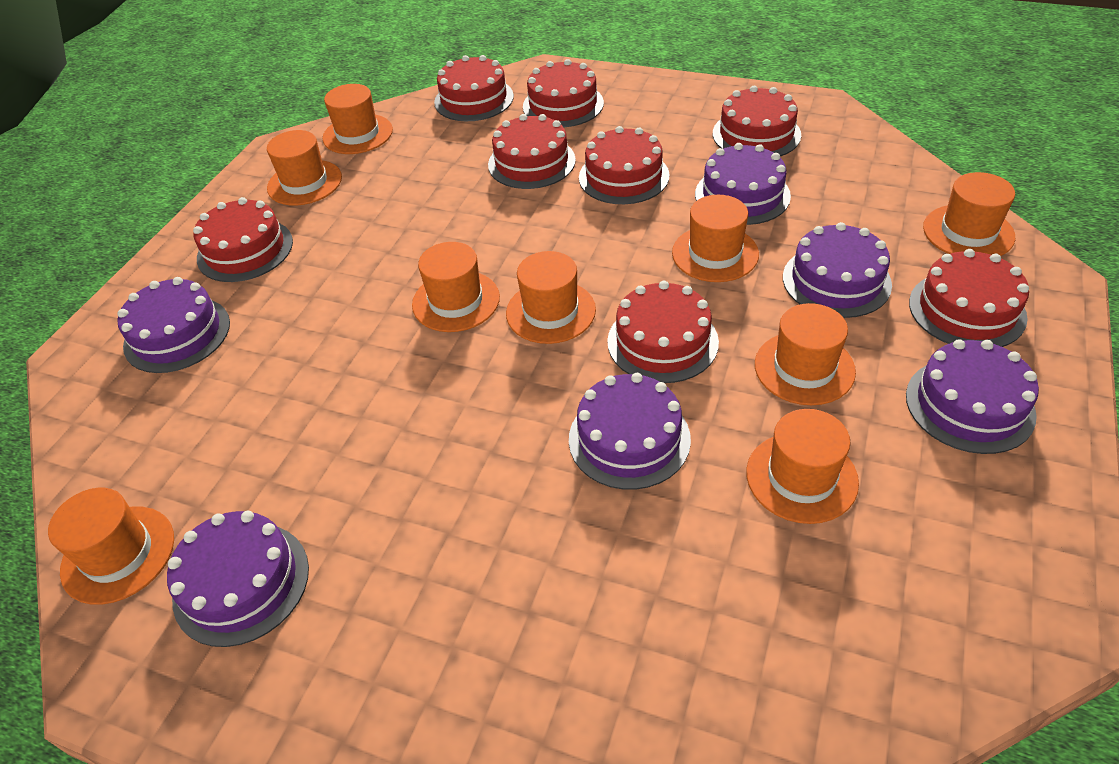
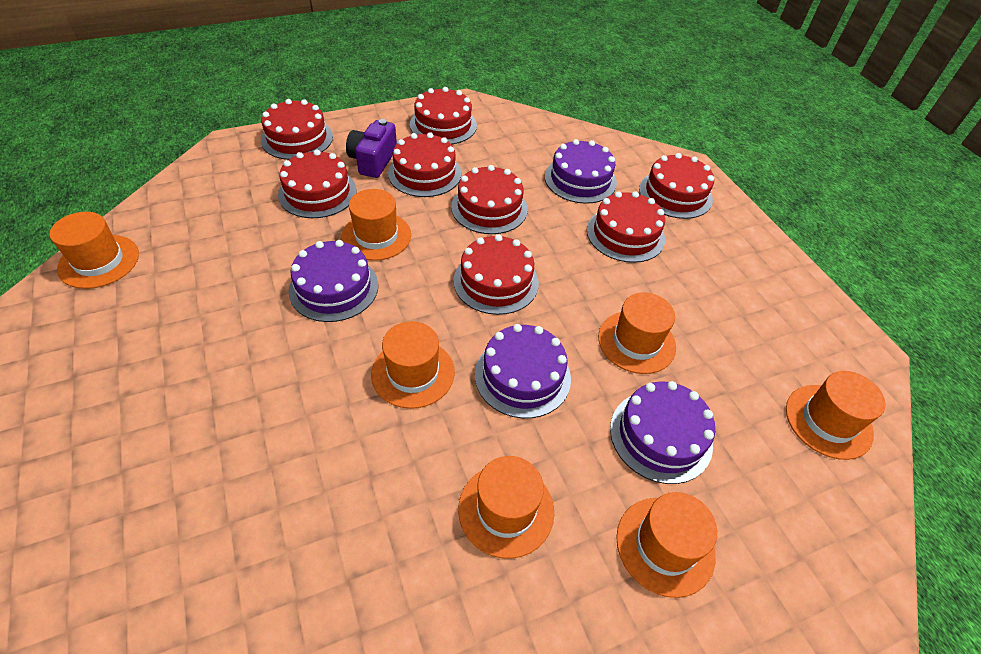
orange hat: [48,488,174,605] [267,130,342,205] [322,84,393,154] [412,242,500,332] [506,251,596,344] [672,195,759,282] [746,409,859,524] [755,303,856,405] [923,172,1015,256] = 9 -> [49,212,139,289] [341,189,411,261] [371,321,455,409] [458,456,554,559] [598,292,676,374] [616,492,717,598] [786,371,885,460] = 7
purple cake: [118,277,230,373] [167,511,309,647] [569,373,691,490] [695,143,791,225] [783,222,892,318] [906,339,1039,454] = 6 -> [288,240,378,322] [475,324,571,418] [545,139,617,204] [610,381,715,484] = 4
purple camera: none = 0 -> [346,119,397,178] = 1

